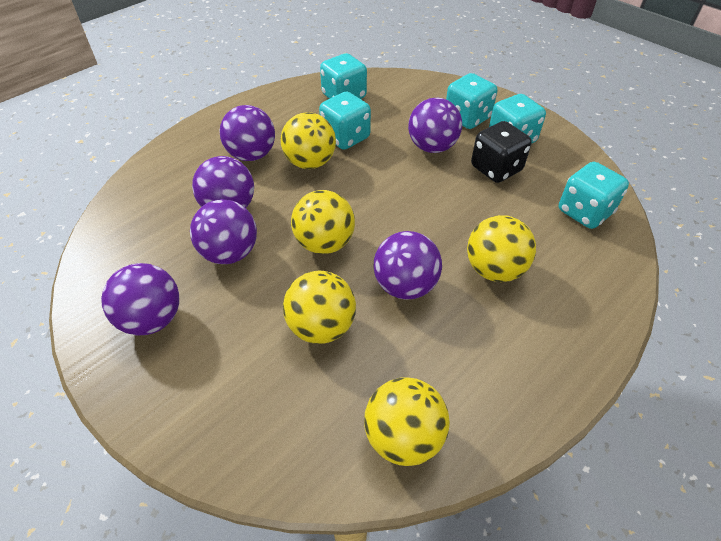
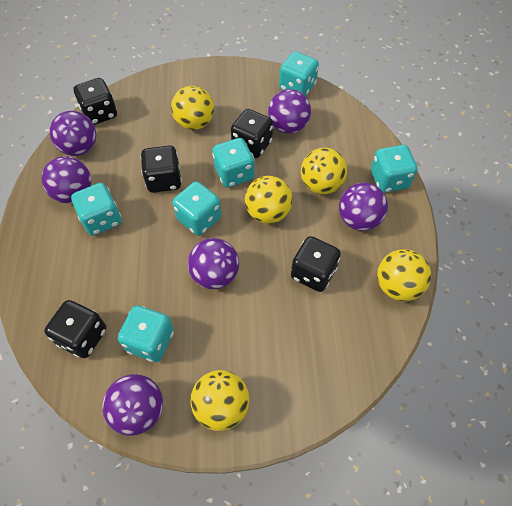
black dice: [471,121,532,183] = 1 -> [44,300,106,358] [74,78,117,125] [141,146,182,193] [231,109,273,158] [291,236,341,292] = 5
turquoise dice: [319,91,371,150] [320,53,367,99] [446,73,497,129] [489,94,546,144] [559,162,629,229] = 5 -> [71,183,121,236] [118,305,174,362] [173,181,221,236] [212,138,255,188] [279,52,319,96] [371,145,418,193] = 6

